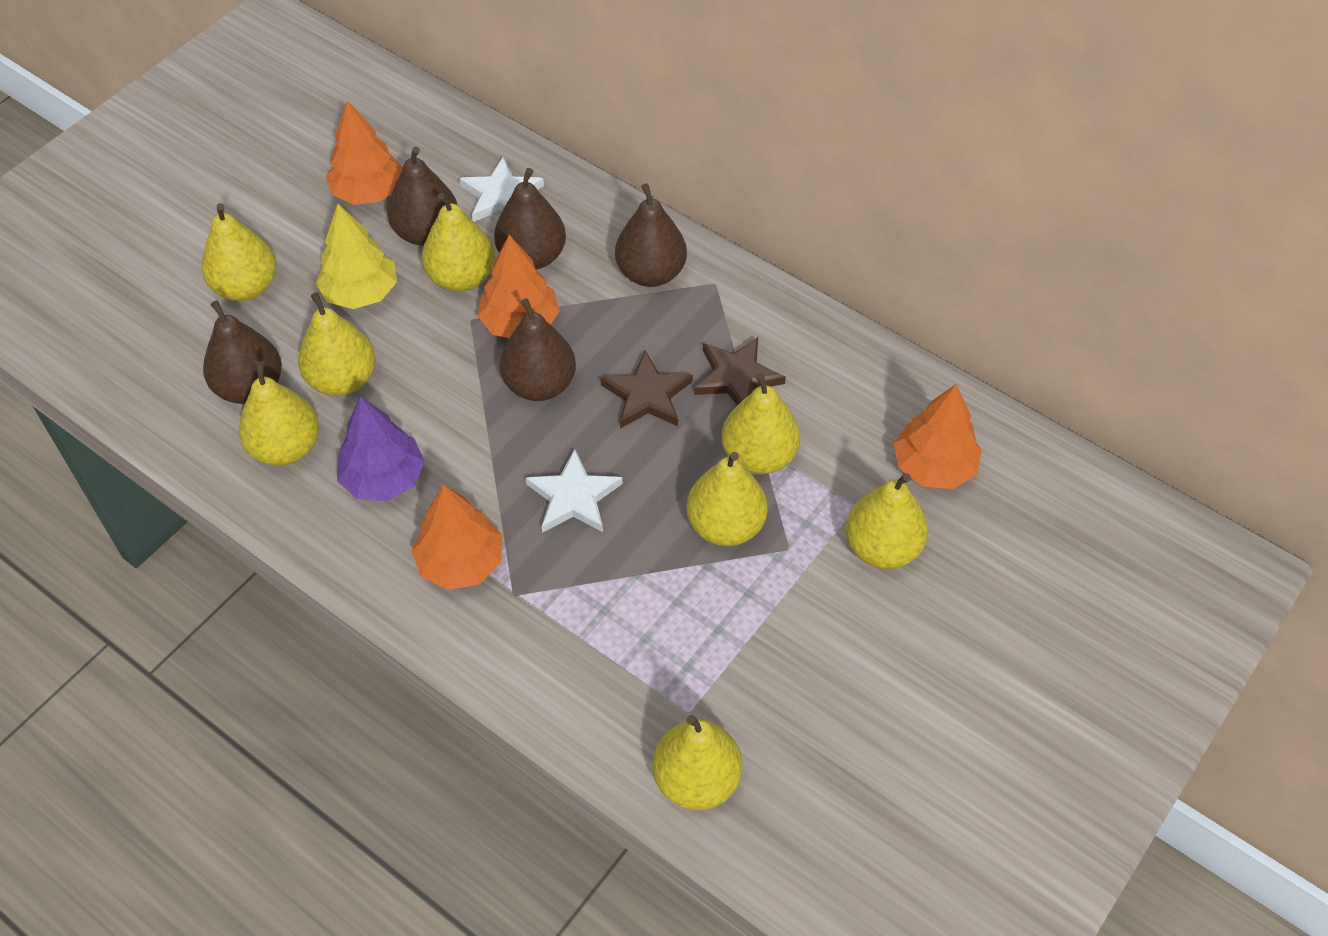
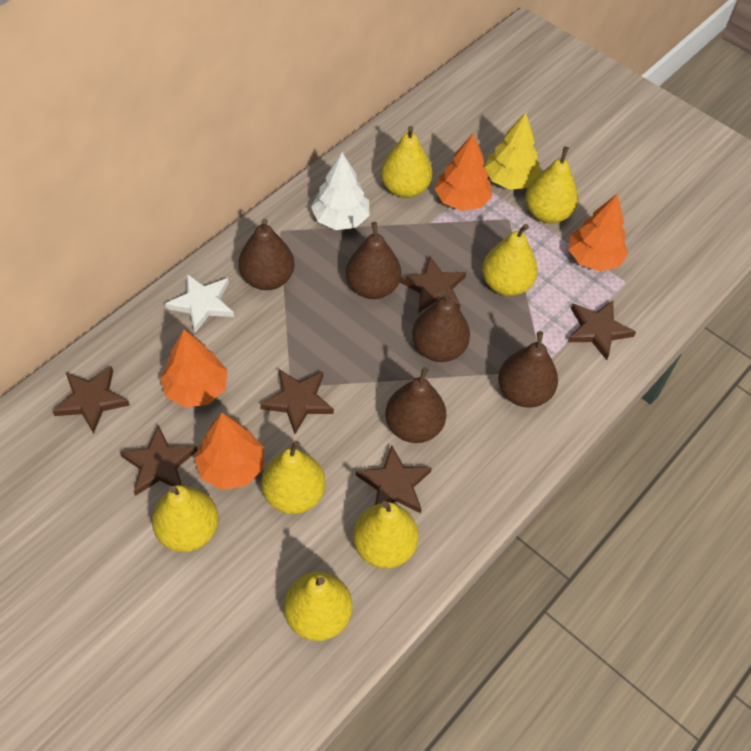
brown star: [600,350,693,429] [694,337,786,406] = 2 -> [52,366,130,434] [120,425,198,496] [260,369,334,434] [356,445,432,513] [400,256,466,313] [568,301,636,360] = 6
purple tree: [337,396,425,501] = 1 -> none = 0
white star: [459,157,544,222] [525,449,622,533] = 2 -> [165,274,234,333] = 1
white tree: none = 0 -> [311,152,369,230] = 1
yellow pear: [201,203,276,301] [239,361,319,466] [298,292,375,396] [422,193,495,292] [653,715,743,810] [686,452,768,546] [722,373,800,474] [845,473,928,569] = 8 -> [152,485,219,552] [261,441,325,514] [284,572,352,641] [353,501,419,568] [381,126,433,198] [482,224,538,296] [525,147,578,223] = 7

